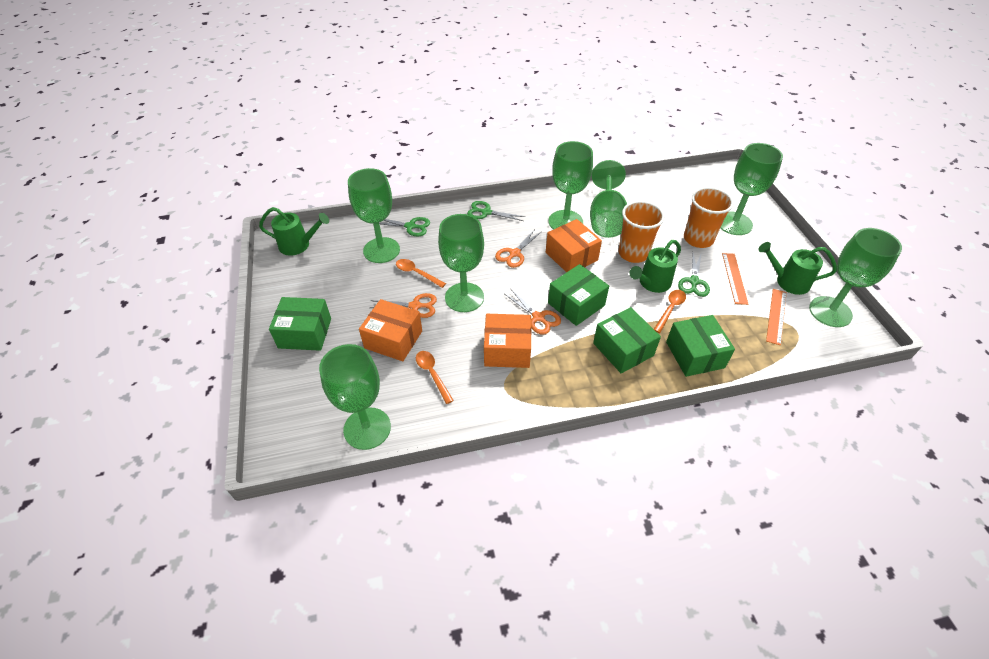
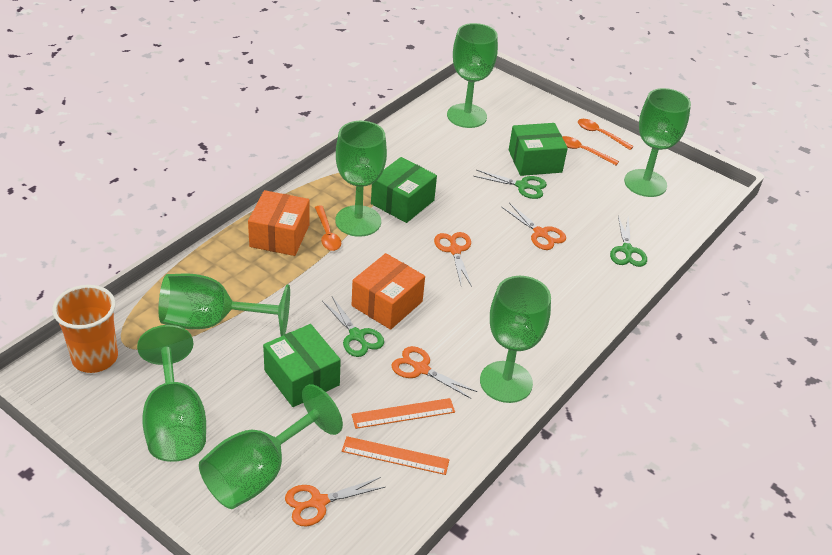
green box: [269,297,331,351] [548,264,609,326] [593,307,661,374] [666,315,735,377] = 4 -> [263,324,341,407] [371,157,437,223] [509,123,568,176] = 3
green watering can: [259,207,329,256] [629,240,681,293] [758,242,837,295] = 3 -> none = 0
orange box: [359,299,422,361] [484,314,531,368] [546,219,602,273] = 3 -> [248,190,310,256] [352,253,425,330] = 2
orange cup: [618,201,665,263] [684,187,734,248] = 2 -> [52,285,118,373] = 1
orange scissors: [370,293,437,318] [495,229,542,268] [505,289,561,335] = 3 -> [285,477,385,526] [391,346,477,399] [434,232,472,287] [502,203,566,250] = 4

